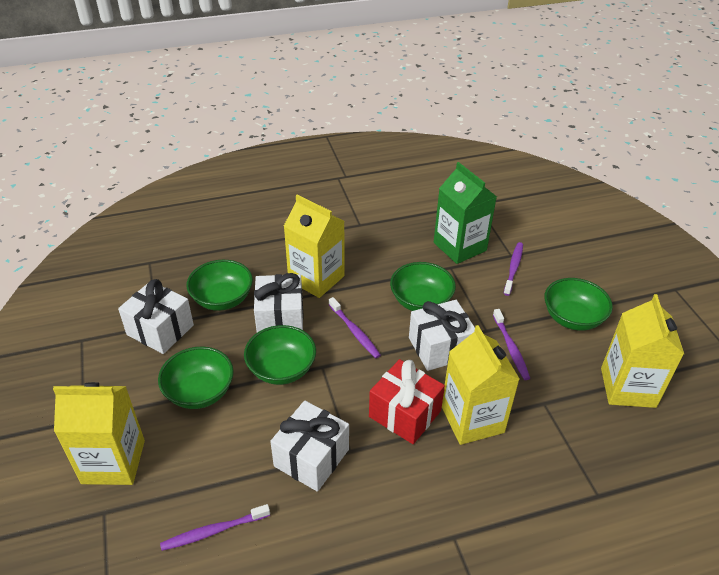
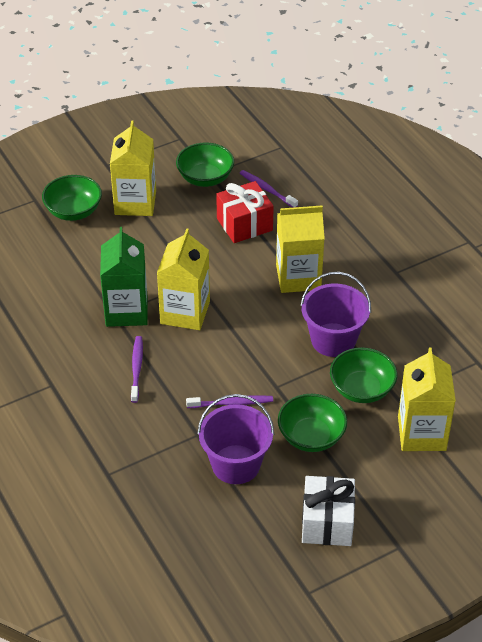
green bowl: [158,347,234,409] [187,260,253,311] [244,325,316,385] [390,262,456,311] [544,278,613,331] = 5 -> [42,175,102,221] [176,143,234,187] [278,394,347,452] [330,347,397,403] = 4
purple bucket: none = 0 -> [198,394,274,484] [300,272,371,357] = 2
purple toothbrush: [160,504,270,551] [329,297,381,358] [493,309,530,380] [503,242,523,296] = 4 -> [131,336,143,403] [186,395,273,408] [240,170,298,208] = 3
white gift: [118,279,194,354] [254,273,304,333] [270,400,349,492] [409,300,475,371] = 4 -> [302,476,355,546] = 1

